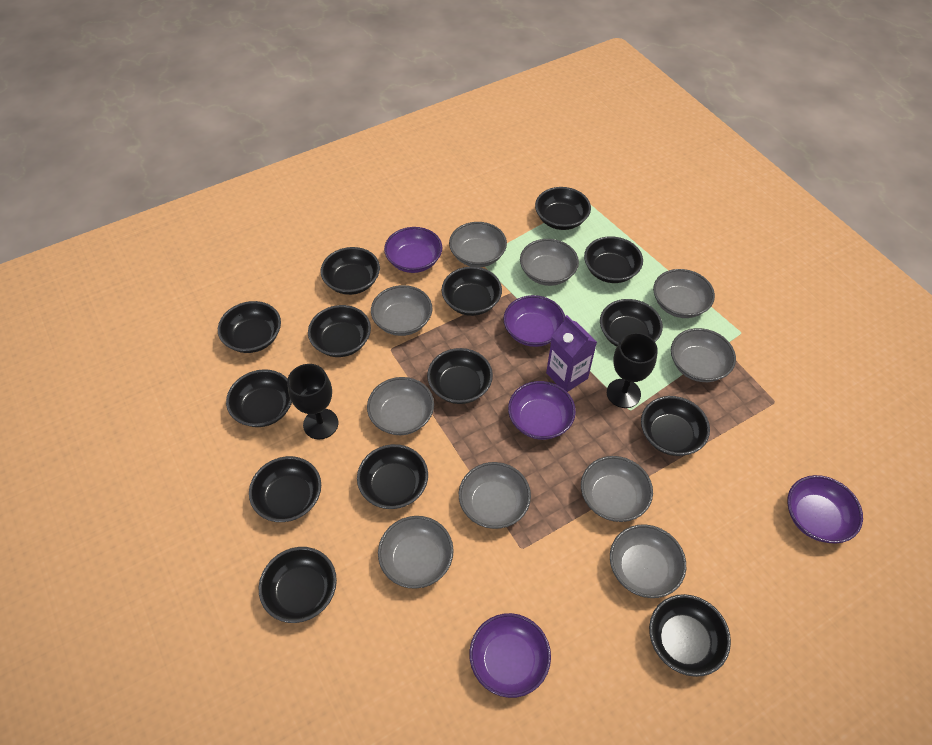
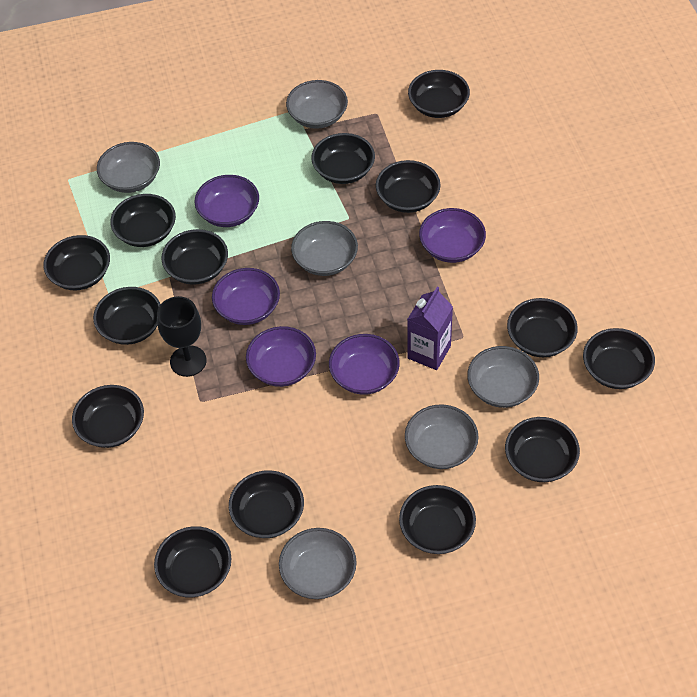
black goblet: [287,364,338,440] [607,332,658,408] = 2 -> [157,296,207,377] = 1
grey bowl: [367,377,434,435] [371,285,432,336] [378,516,454,589] [449,222,507,267] [459,462,531,529] [520,239,579,286] [581,456,653,522] [610,524,686,598] [653,269,715,318] [671,328,736,382] = 10 -> [97,142,160,193] [279,528,357,599] [286,80,348,129] [291,221,358,276] [405,404,479,469] [467,346,539,408] = 6

